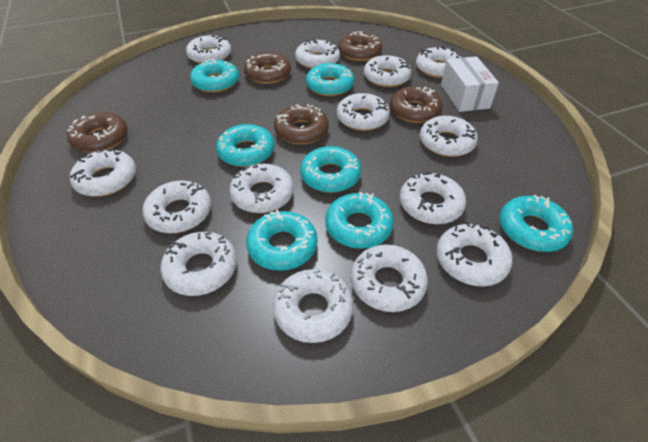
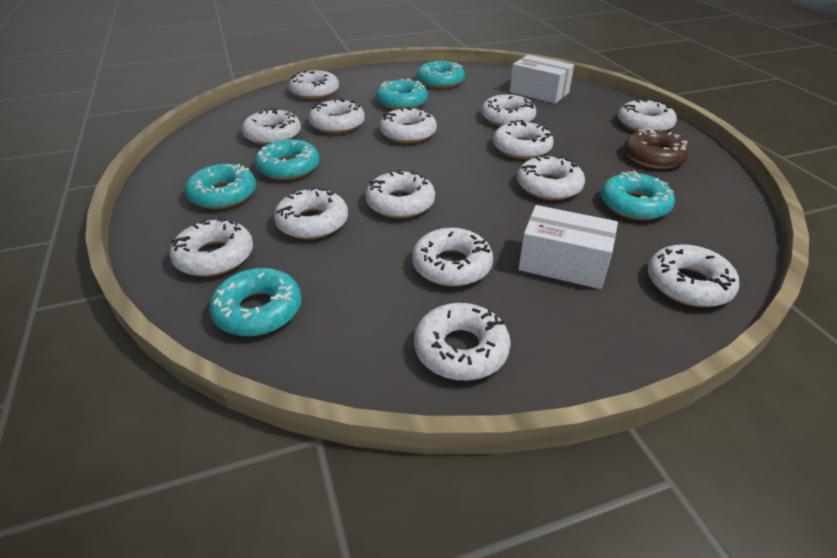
brown donut: [67,112,128,153] [244,52,291,84] [274,104,329,145] [338,31,382,61] [390,86,442,123] = 5 -> [624,128,690,169] = 1
turquoise donut: [190,58,239,93] [216,124,274,167] [246,209,318,271] [300,146,361,193] [306,63,354,96] [325,192,394,249] [500,195,573,252] = 7 -> [185,164,256,209] [210,268,302,336] [255,139,320,180] [376,79,428,110] [417,61,465,88] [601,171,675,220] = 6
white box: [441,56,499,112] = 1 -> [510,55,574,104] [518,205,618,289] = 2

